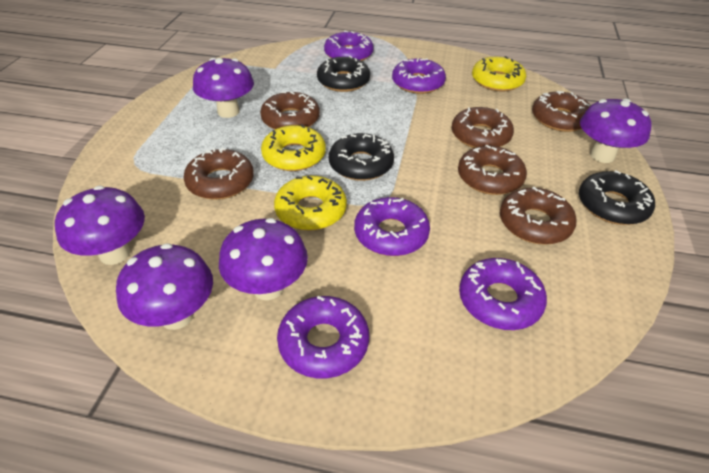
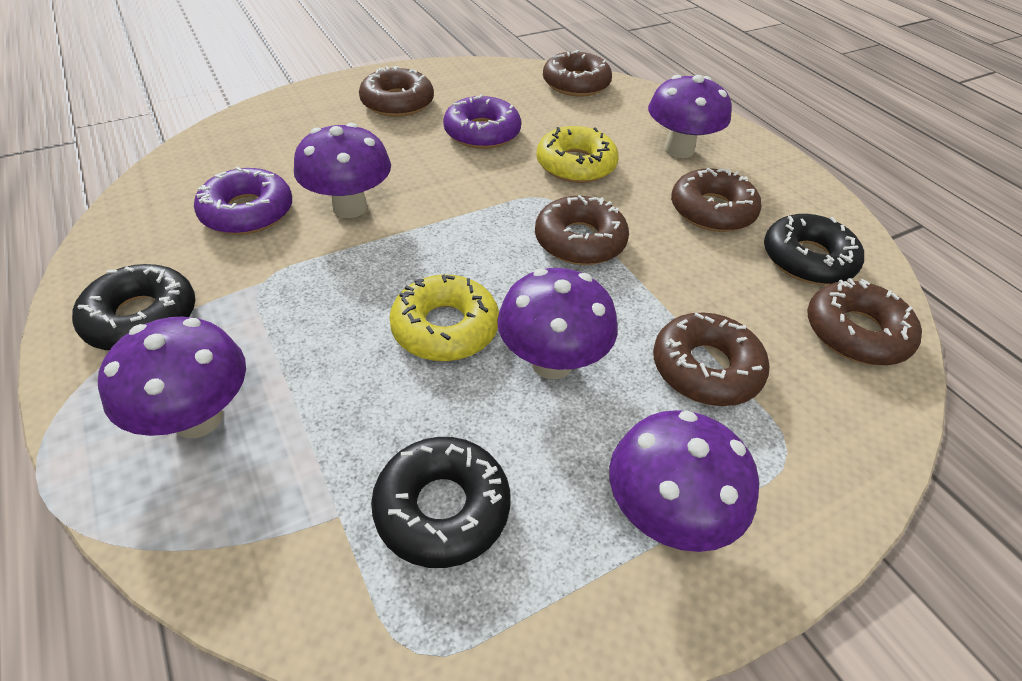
purple donut: [277,296,369,378] [324,31,374,61] [354,197,430,256] [392,58,446,94] [459,258,547,330] = 5 -> [194,167,292,235] [443,94,521,149] = 2
yellow donut: [261,124,326,171] [274,176,347,231] [472,56,526,91] = 3 -> [389,274,499,361] [536,126,619,183] = 2

